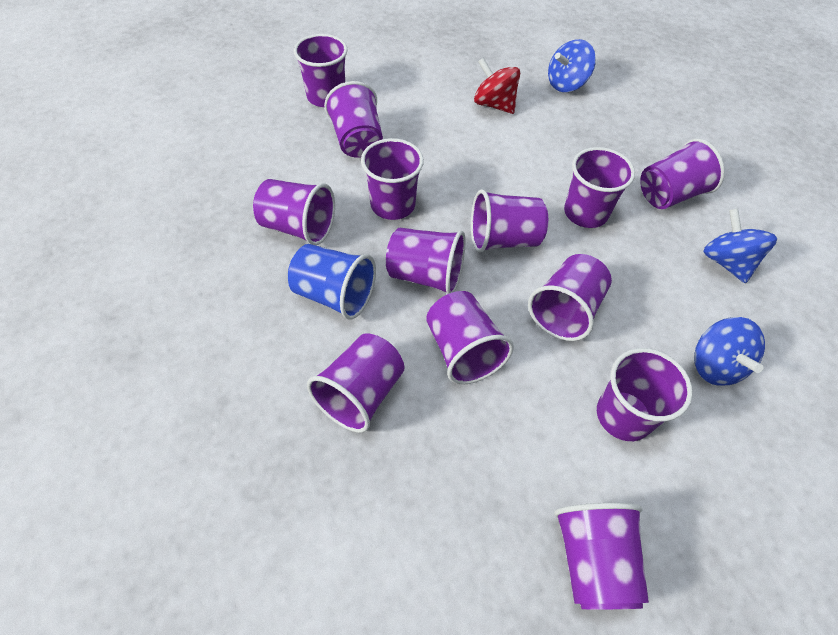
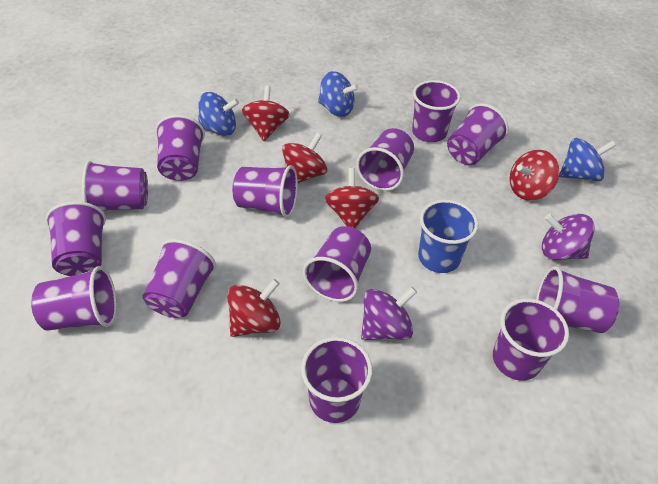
purple spinning top: none = 0 -> [361,287,417,340] [542,214,595,260] = 2
red spinning top: [474,58,520,114] = 1 -> [227,279,281,337] [242,86,290,141] [282,133,327,183] [324,168,379,228] [510,150,560,201] = 5

